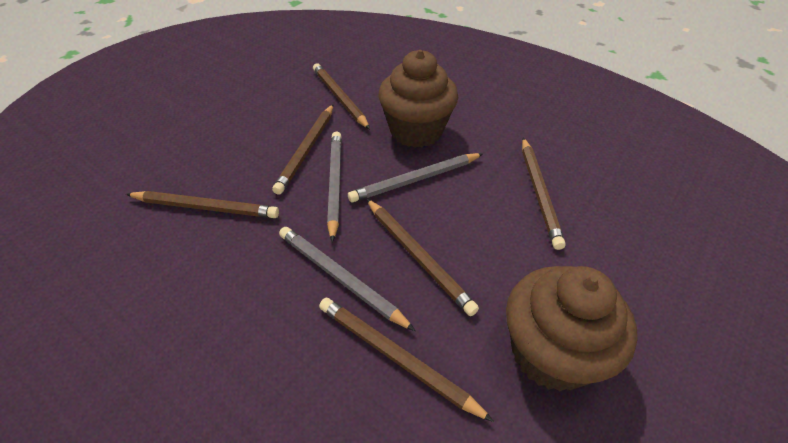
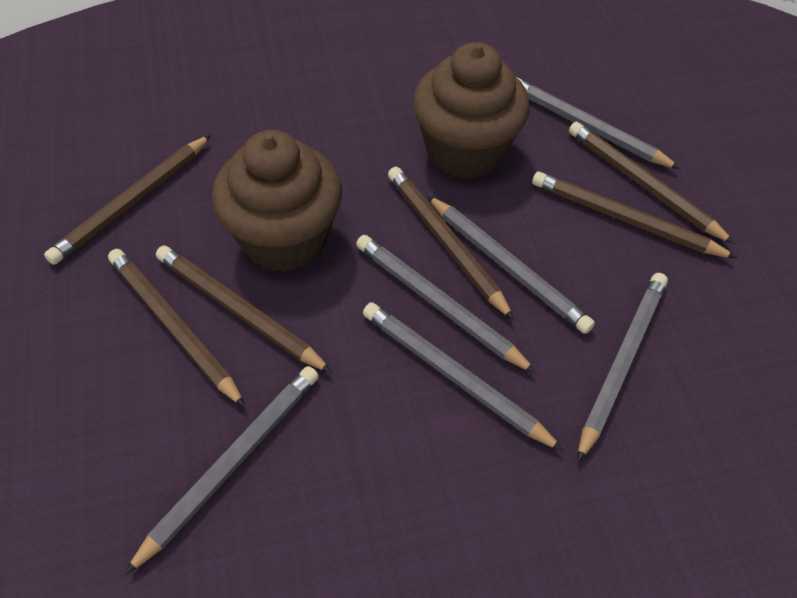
grey pencil: [279,227,415,331] [327,131,342,243] [348,153,483,202] = 3 -> [124,366,319,575] [356,235,536,373] [363,302,564,451] [427,196,595,334] [518,78,680,169] [577,273,668,462] = 6

